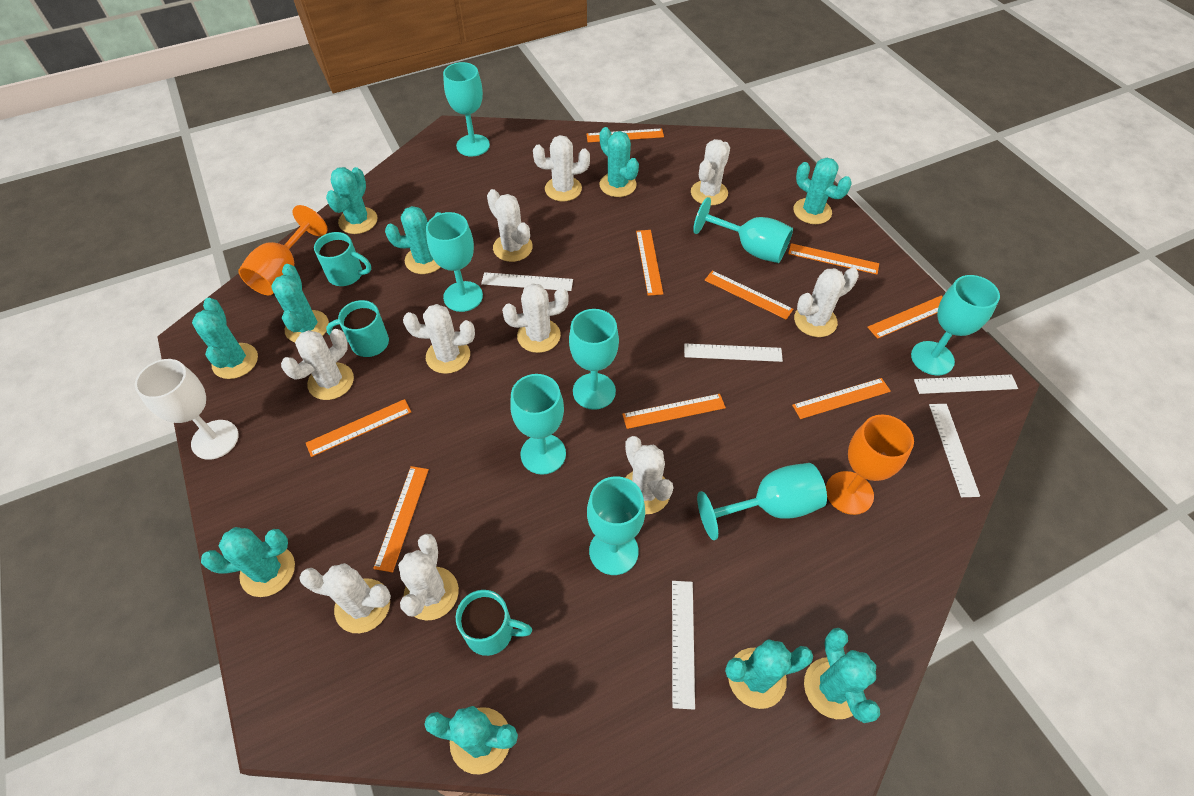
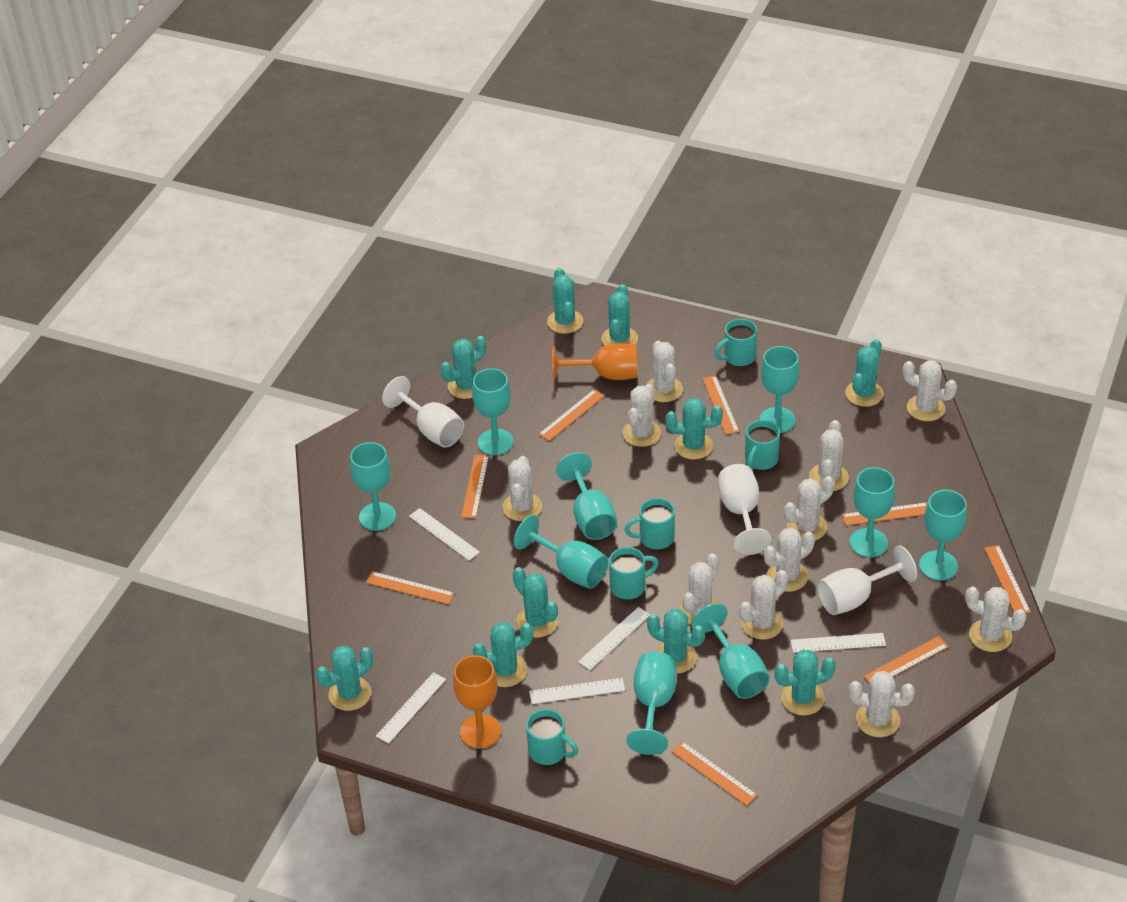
orange ruler: [306,399,411,457] [373,466,429,573] [586,128,664,142] [622,394,726,429] [636,230,663,296] [705,271,793,320] [788,243,879,274] [792,378,891,419] [867,295,943,339] = 9 -> [366,571,455,604] [461,455,489,518] [539,390,604,441] [672,741,757,806] [702,376,739,435] [842,502,927,526] [864,636,949,682] [984,545,1031,613] = 8
turquoise goblet: [426,212,483,312] [443,62,490,157] [510,374,566,475] [569,309,619,410] [587,476,645,575] [693,197,793,263] [697,463,827,540] [911,275,1000,376] = 8 -> [350,442,396,531] [472,368,514,455] [514,515,608,589] [556,452,617,540] [626,652,677,755] [691,603,770,699] [760,346,800,433] [850,467,895,558] [919,490,967,580] = 9
turquoise mug: [314,232,371,286] [326,300,389,357] [456,590,532,656] = 3 -> [526,709,579,765] [609,547,658,600] [625,498,675,550] [714,319,757,366] [745,420,780,470] = 5
white cactus: [281,329,354,400] [299,563,391,633] [398,534,459,621] [403,304,475,374] [487,189,533,262] [502,283,569,353] [533,135,590,201] [625,436,674,514] [691,139,730,205] [794,268,859,337] = 10 -> [503,456,542,521] [623,384,661,447] [646,341,683,402] [679,553,719,625] [739,570,788,640] [764,528,815,592] [784,476,834,541] [809,420,849,491] [848,671,915,737] [903,360,957,421] [965,587,1027,652] = 11
white goblet: [135,359,239,460] = 1 -> [382,376,464,448] [718,464,772,555] [817,545,917,615] = 3

